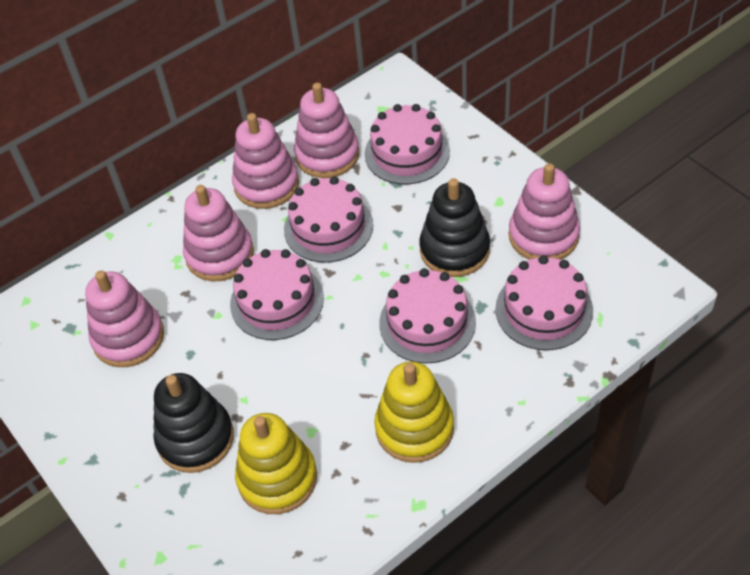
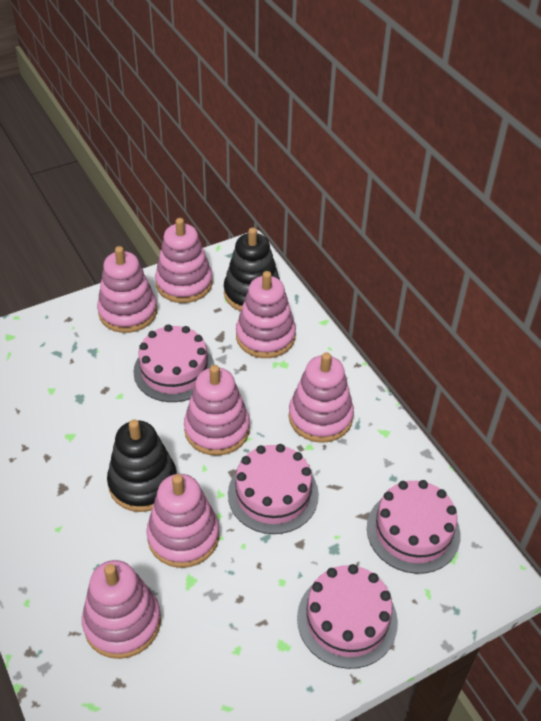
pink cake: [230,249,324,340] [284,176,373,263] [365,104,450,184] [379,268,476,363] [495,255,593,350] = 5 -> [133,324,215,402] [228,444,319,534] [297,564,398,669] [367,480,461,574] = 4
pink stacking toy: [85,270,164,367] [183,185,254,281] [232,113,299,209] [294,83,359,178] [509,163,580,260] = 5 -> [82,560,161,659] [97,246,157,333] [146,474,219,568] [155,218,213,303] [184,365,250,456] [236,271,296,358] [289,352,354,443] = 7
yellow stacking toy: [235,413,317,514] [374,361,454,463] = 2 -> none = 0

